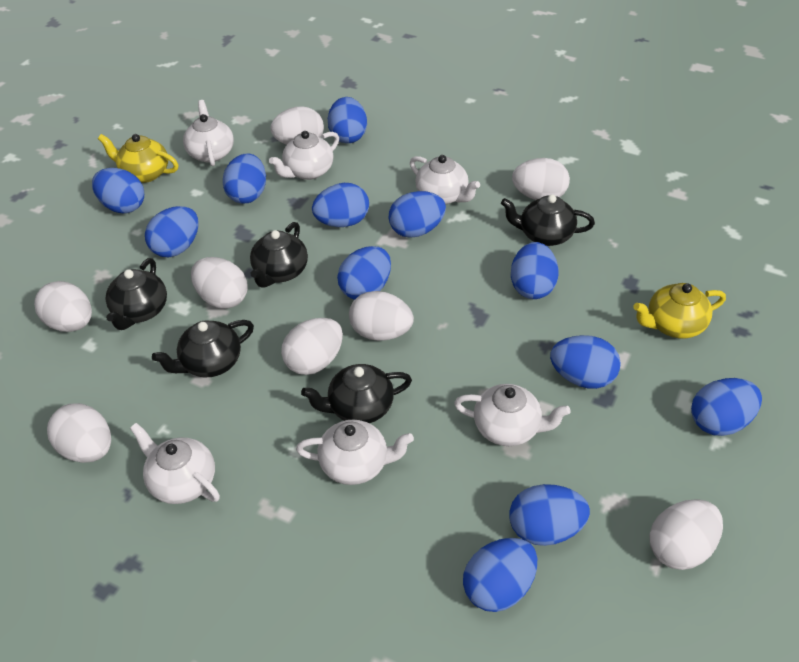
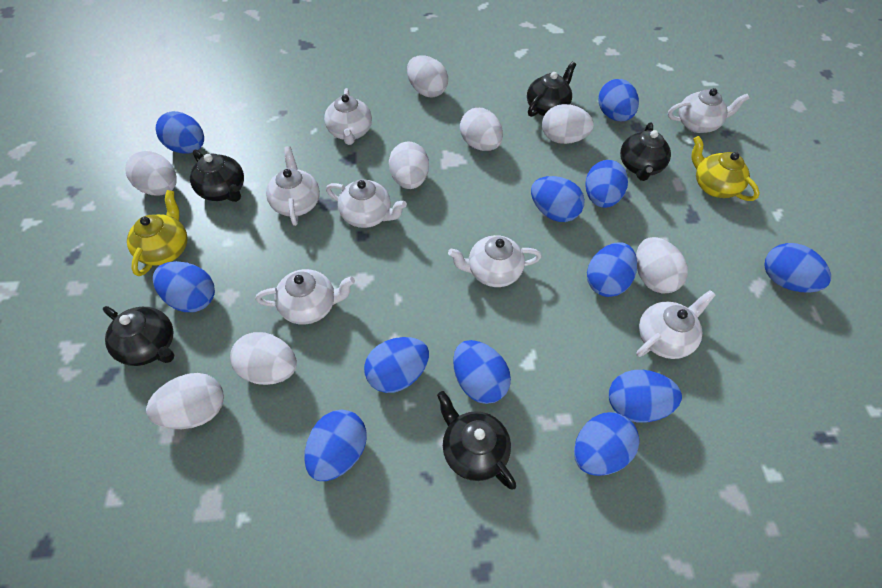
white teapot: [130,423,220,504] [183,100,234,166] [269,131,339,180] [296,419,414,485] [410,155,480,205] [454,384,571,446] = 6 -> [255,269,355,325] [266,146,320,226] [324,88,372,145] [326,179,407,228] [448,235,542,287] [636,290,715,359] [668,88,749,133] = 7

